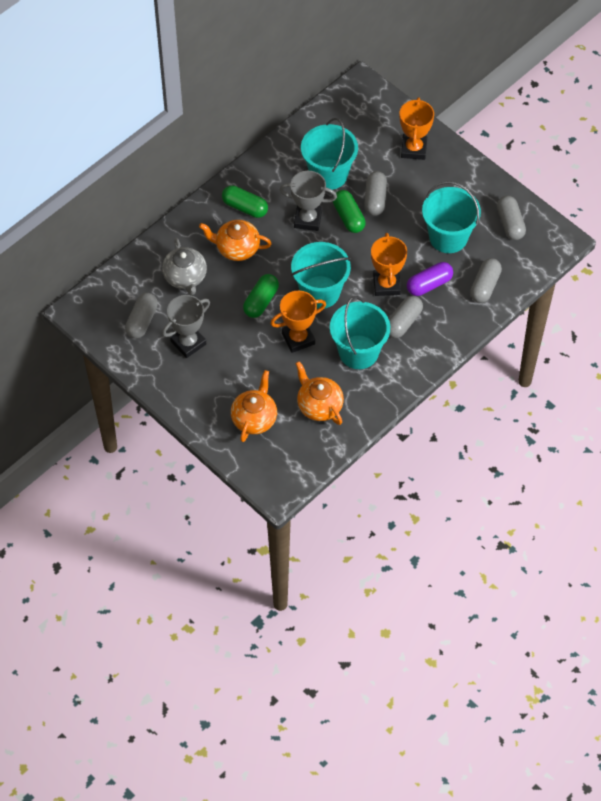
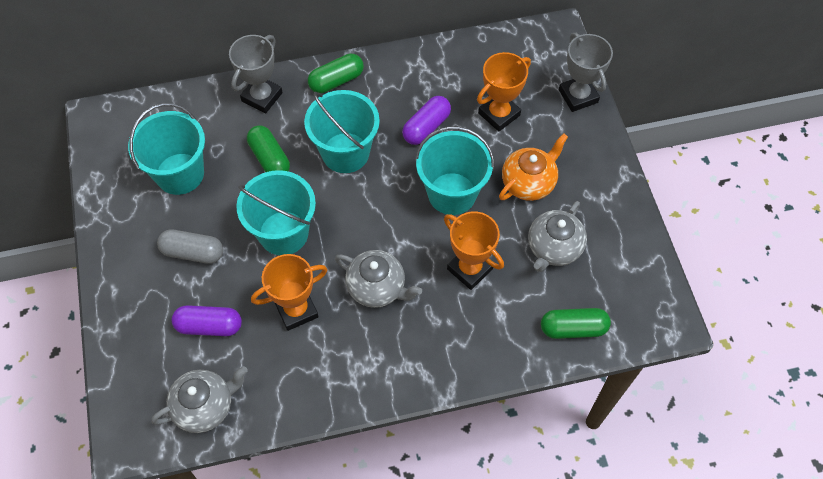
grey capsule: [125,293,158,339] [364,171,387,216] [389,296,423,338] [470,258,502,303] [497,196,526,240] = 5 -> [157,229,223,264] = 1
grey teapot: [162,238,207,295] = 1 -> [151,366,248,433] [335,250,422,308] [528,201,587,272] = 3
orange teapot: [199,220,272,261] [231,370,277,442] [295,361,344,425] = 3 -> [499,133,568,201] = 1
purple capsule: [407,262,453,296] = 1 -> [172,305,242,336] [402,96,451,145] = 2

